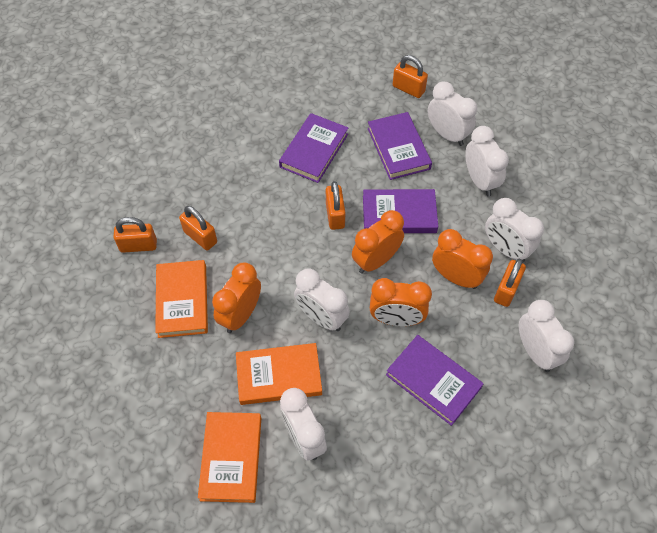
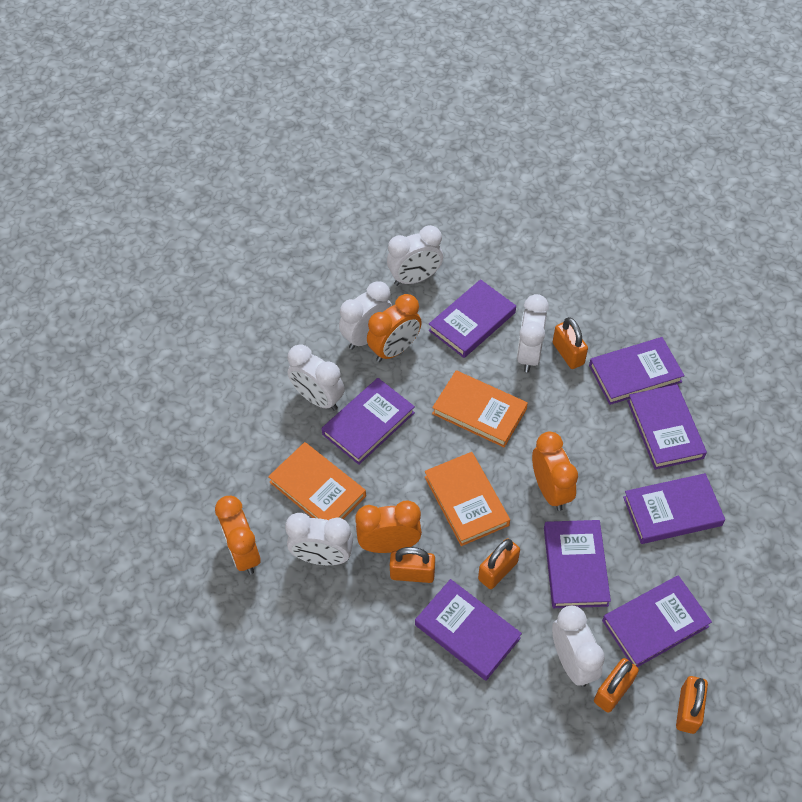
purple book: [279,113,348,183] [363,189,438,233] [368,112,432,180] [386,335,483,426] = 4 -> [321,378,415,465] [415,579,522,681] [429,279,516,358] [544,520,611,608] [589,337,685,405] [602,575,712,667] [623,473,725,544] [627,384,707,469] = 8

